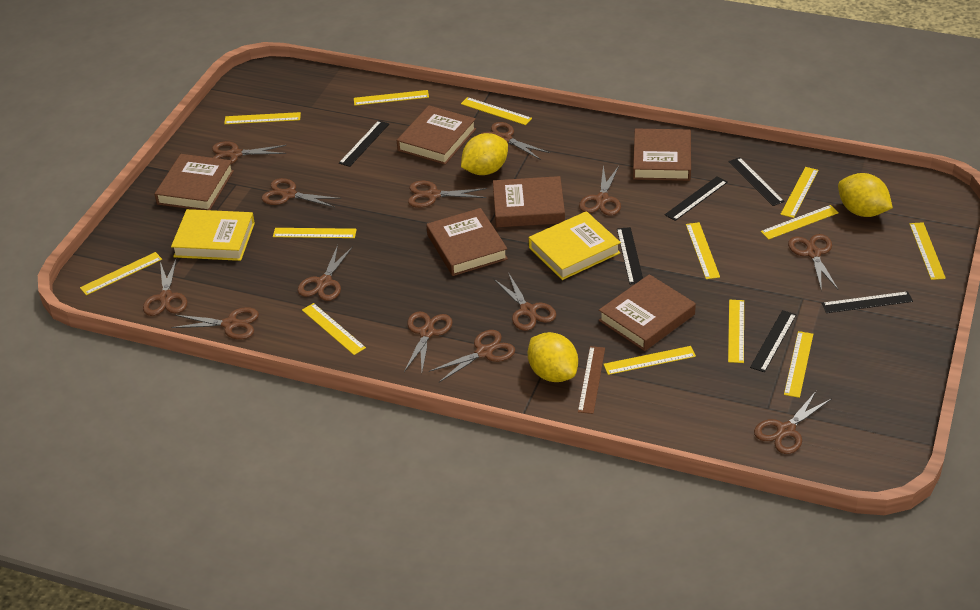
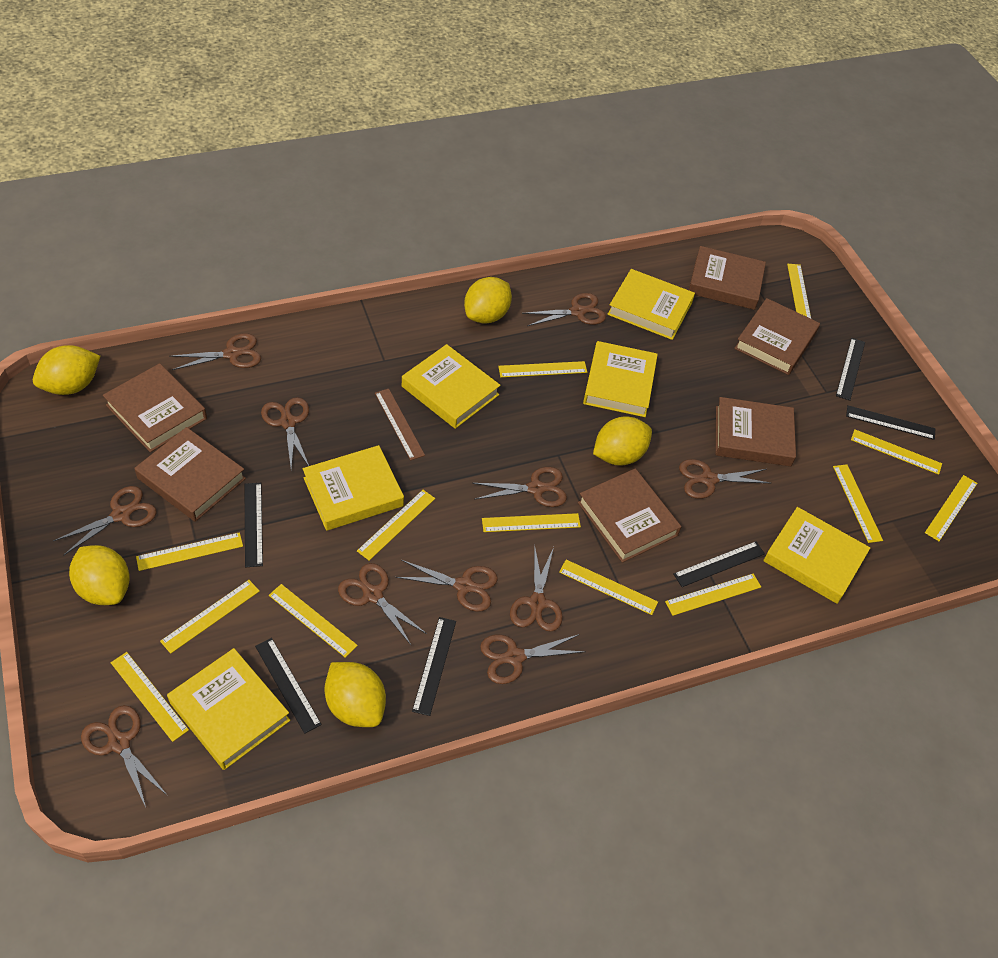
brown scissors: [143,258,187,316] [171,307,259,339] [212,141,287,165] [262,178,341,208] [298,245,353,301] [404,312,453,372] [408,181,487,208] [429,330,515,382] [481,122,550,160] [494,272,556,331] [579,166,621,216] [754,391,832,454] [788,234,838,289] = 13 -> [53,486,157,556] [81,705,168,807] [169,333,261,370] [261,397,309,469] [338,563,427,646] [396,560,498,612] [472,467,567,507] [480,634,586,684] [510,544,563,632] [522,293,606,326] [679,459,770,499] = 11
yellow book: [171,209,255,261] [529,211,621,280] = 2 -> [167,648,290,770] [303,445,404,531] [402,344,500,429] [583,341,658,417] [607,269,695,340] [763,507,870,604] = 6
yellow lemon: [461,133,508,175] [528,332,578,382] [838,173,893,217] = 3 -> [33,345,101,395] [69,545,130,605] [324,662,386,727] [464,277,512,324] [593,416,652,466] = 5

